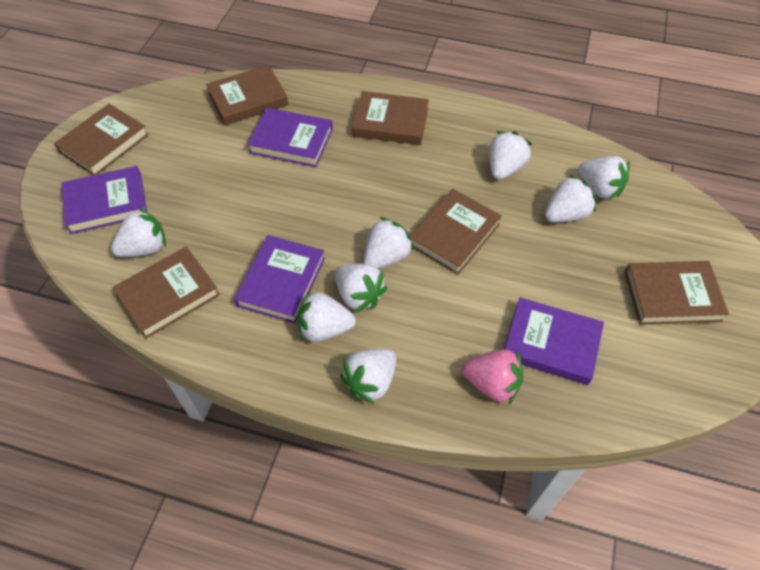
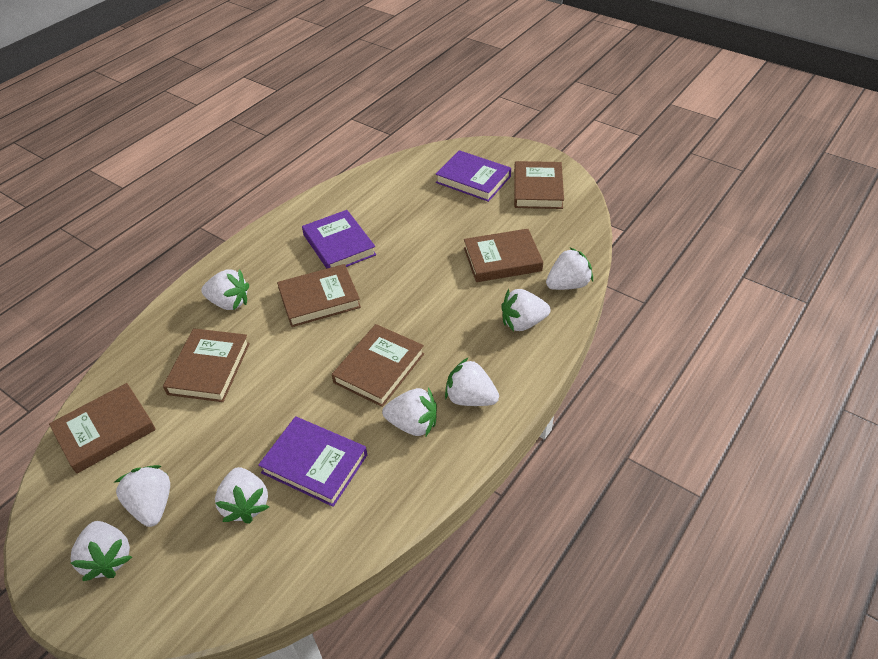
pink strawberry: [462,349,523,404] = 1 -> none = 0
purple book: [61,166,147,234] [234,235,325,324] [247,108,333,167] [504,297,604,385] = 4 -> [258,416,367,507] [302,210,376,269] [436,150,511,202] = 3

